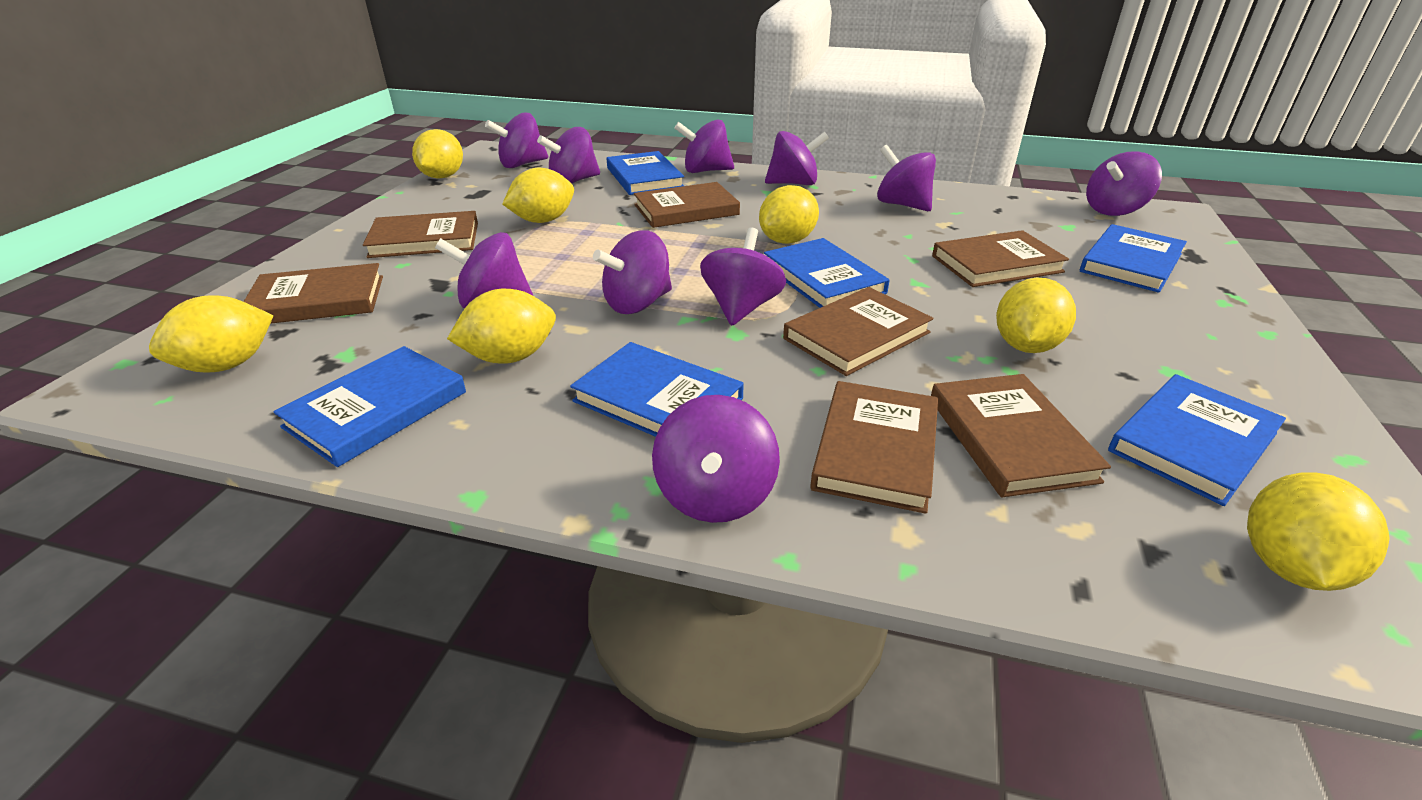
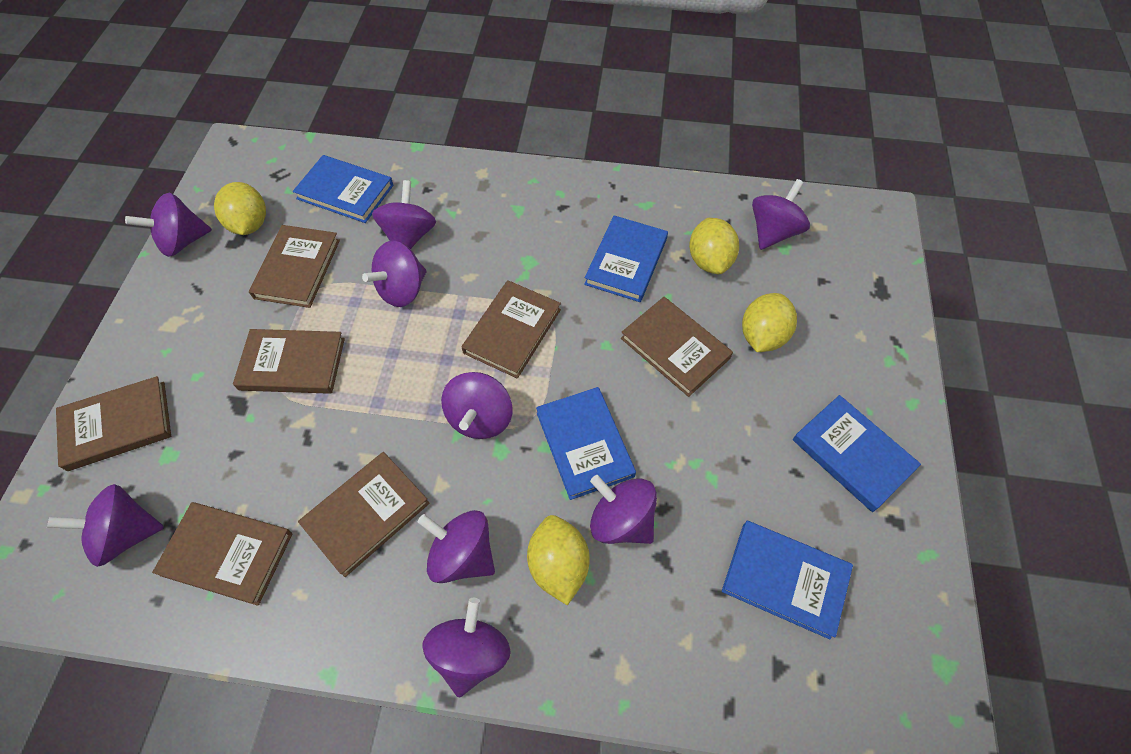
blue book: [273,346,466,467] [570,342,744,437] [607,151,684,195] [764,238,890,308] [1080,224,1187,293] [1108,374,1286,506] = 6 -> [293,155,393,223] [536,387,636,500] [584,215,668,302] [722,521,853,639] [793,395,921,512] = 5
purple spinning top: [435,232,533,308] [485,113,548,168] [537,127,600,184] [593,230,672,314] [652,395,780,523] [675,120,734,173] [700,228,786,326] [765,131,829,185] [877,145,936,211] [1086,151,1162,216] = 10 -> [47,484,164,567] [125,192,212,257] [362,241,427,307] [372,180,436,249] [417,510,495,583] [423,598,511,697] [441,372,512,439] [590,475,657,544] [752,179,810,250] = 9
yellow lemon: [149,295,274,372] [412,129,463,178] [447,289,556,364] [503,168,574,223] [759,185,819,244] [996,278,1076,353] [1247,472,1390,591] = 7 -> [214,182,266,235] [527,515,590,605] [689,218,739,274] [742,293,797,352] = 4

